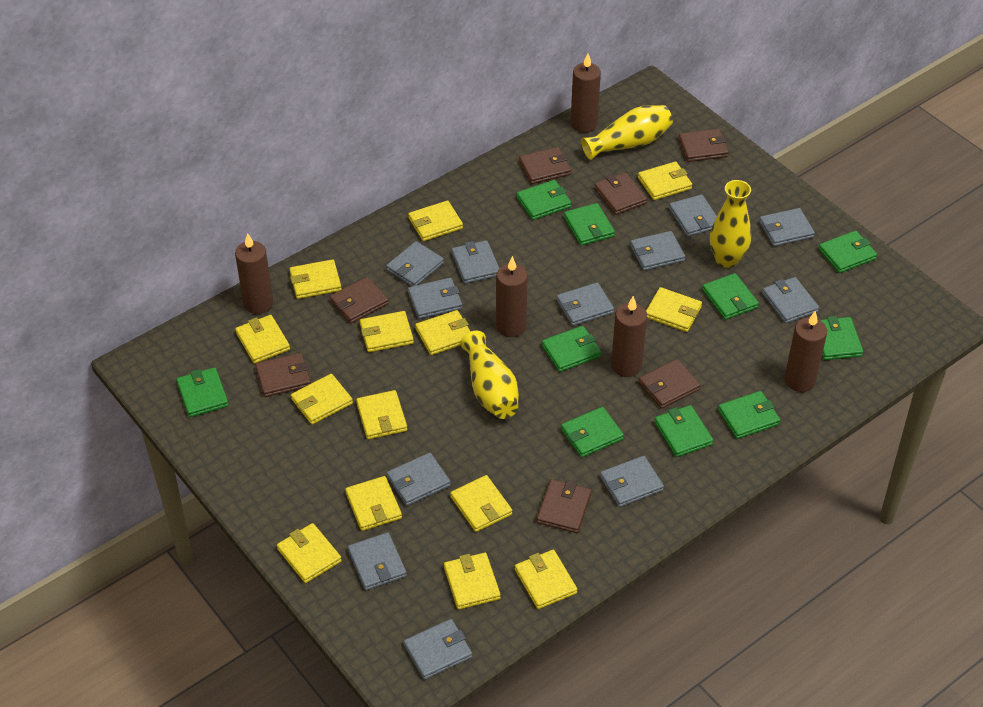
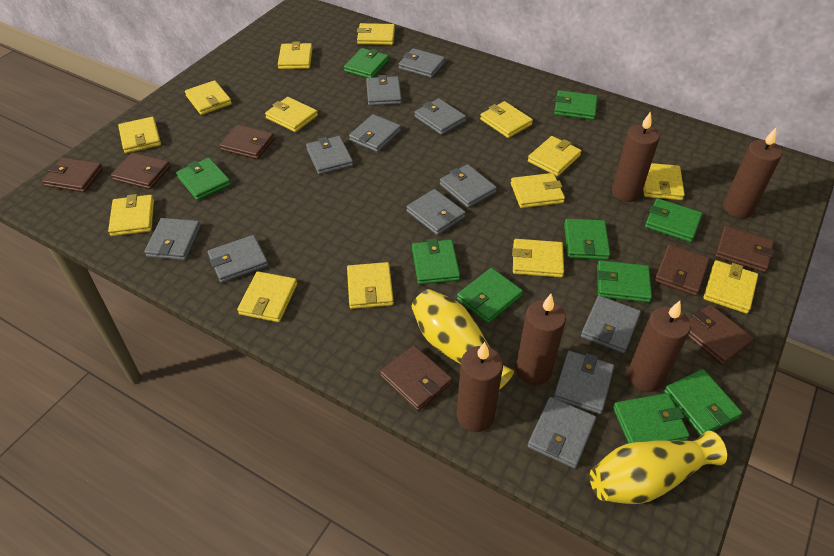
yellow vase: [461,331,519,419] [581,105,673,160] [710,180,751,268] = 3 -> [411,289,514,390] [590,431,727,504] = 2

